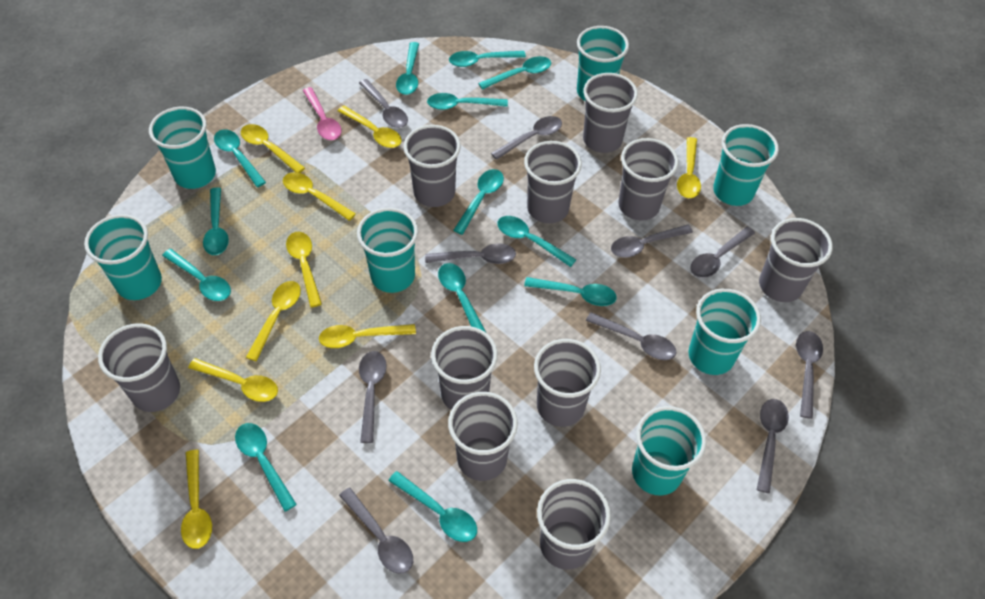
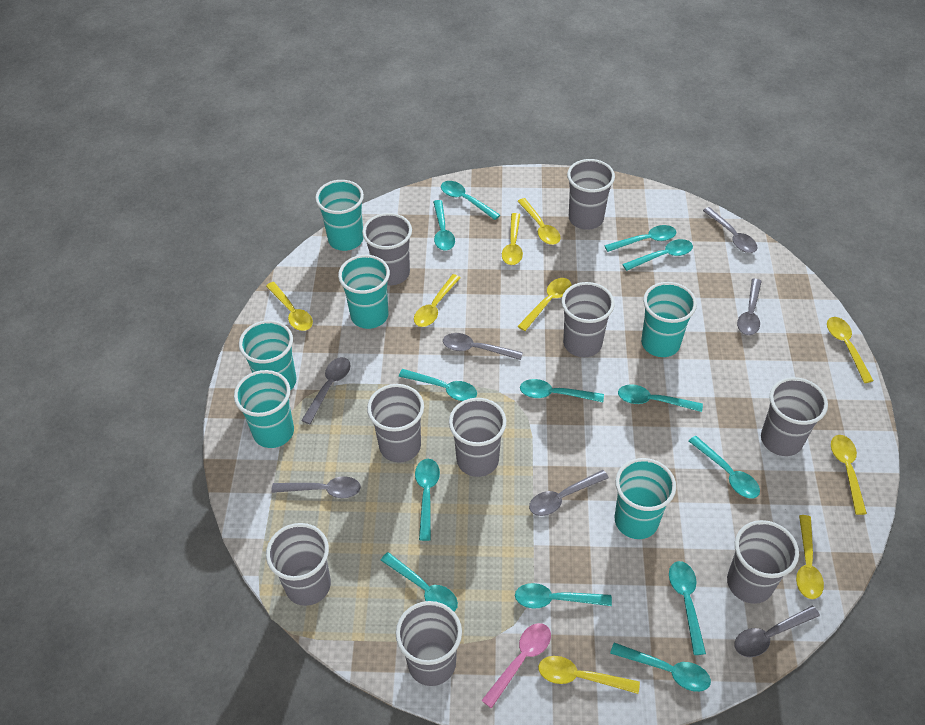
grey cup: [98,324,180,412] [404,125,461,207] [431,326,498,410] [448,392,518,481] [524,141,582,223] [534,339,601,427] [537,479,611,570] [583,73,638,153] [618,138,679,220] [759,218,833,302] = 10 -> [266,523,331,606] [362,213,412,285] [367,384,424,463] [396,601,462,686] [449,398,506,477] [561,282,615,357] [567,159,615,230] [727,520,799,604] [761,377,828,456] = 9
grey spoon: [339,487,413,574] [359,79,408,128] [359,351,387,443] [425,243,516,264] [491,116,562,160] [586,312,676,360] [611,225,693,258] [690,227,755,278] [757,399,789,493] [796,331,823,419] = 10 -> [271,476,361,498] [301,357,351,424] [443,333,523,360] [529,470,609,516] [703,207,757,253] [735,606,820,657] [737,279,762,335] = 7
turquoise cup: [84,214,162,300] [149,107,216,189] [357,208,418,293] [577,26,629,101] [632,406,706,495] [688,288,761,375] [713,124,779,206] = 7 -> [234,370,294,448] [239,320,297,390] [315,180,364,251] [338,255,390,329] [615,458,676,539] [641,282,697,357] = 6

